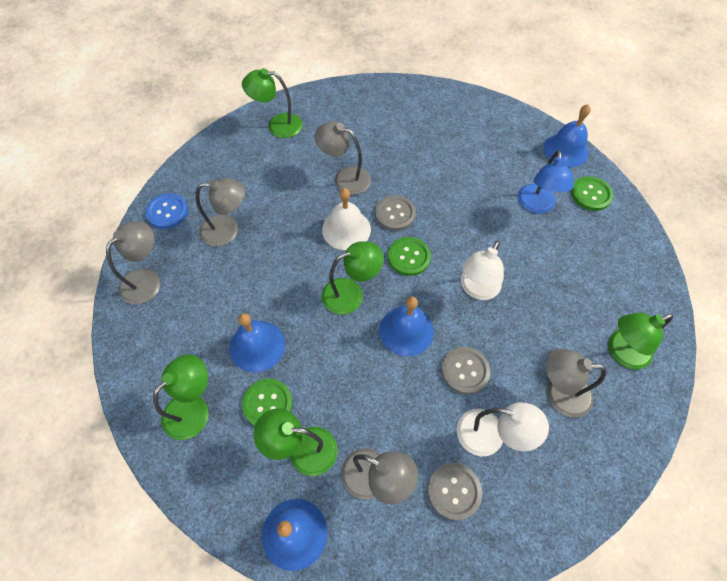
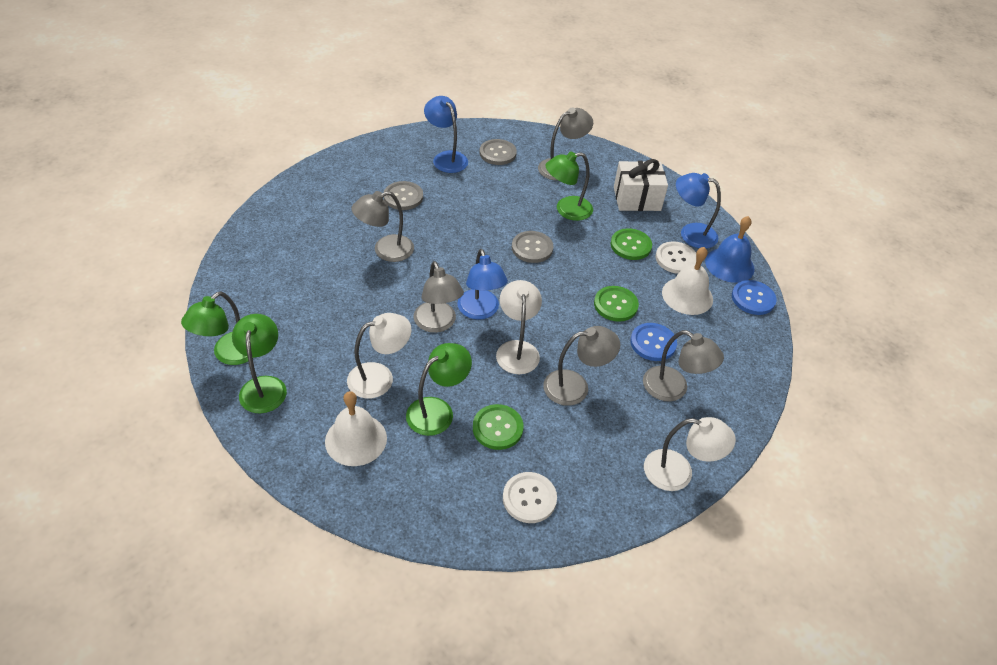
blue bell: [230,313,285,372] [262,499,327,571] [379,297,434,356] [543,104,591,167] = 4 -> [705,216,755,283] = 1
blue button: [145,193,188,229] = 1 -> [630,323,677,361] [732,280,777,315] = 2
blue lamp: [518,150,574,214] = 1 -> [424,96,468,173] [457,249,508,320] [676,173,721,248] = 3
green lamp: [153,354,209,440] [242,68,303,138] [253,408,337,476] [321,241,384,315] [608,313,673,369] = 5 -> [181,292,254,365] [232,314,287,414] [406,343,472,436] [545,151,593,221] = 4
white bell: [322,188,371,250] = 1 -> [325,391,387,466] [662,247,713,315] = 2
white button: none = 0 -> [503,472,557,523] [655,242,696,274] = 2
white gift: none = 0 -> [614,159,668,211] = 1
white lamp: [457,402,549,456] [461,240,504,300] = 2 -> [347,313,412,399] [496,280,542,374] [644,417,736,491] = 3

